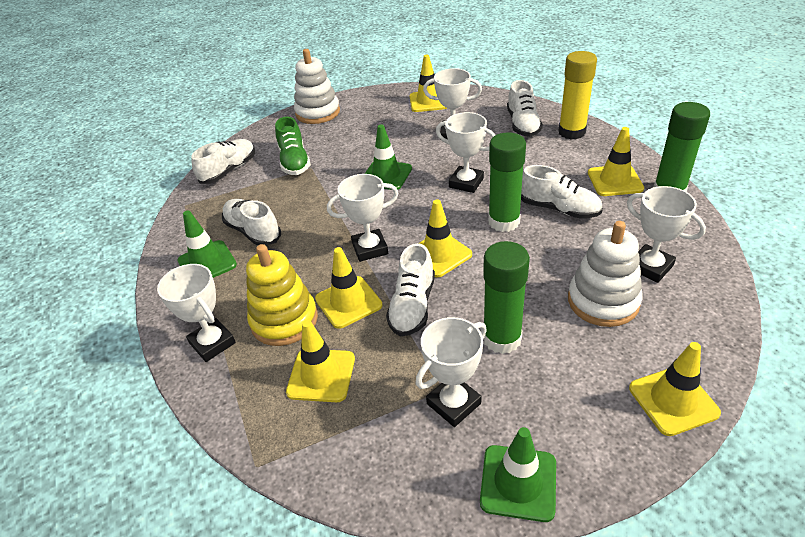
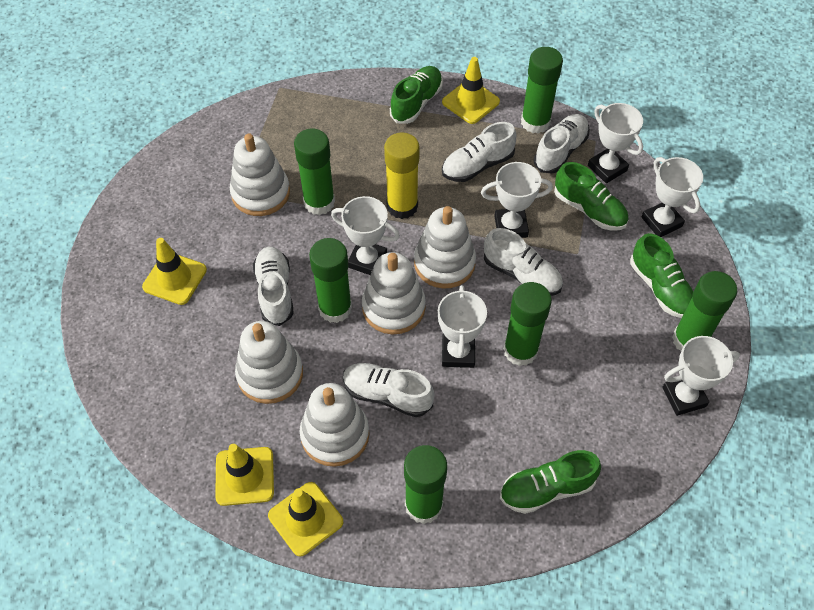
green glue stick: [483,241,530,354] [488,132,526,232] [654,102,710,192] = 3 -> [294,128,335,215] [309,238,352,323] [404,445,447,524] [504,282,552,366] [521,47,563,134] [672,271,737,351] = 6
green shoe: [275,117,311,175] = 1 -> [390,66,443,124] [500,450,601,514] [554,162,628,230] [630,233,693,318] = 4
green traffic cone: [177,210,237,278] [365,124,412,190] [480,427,556,522] = 3 -> none = 0
white stacking toy: [294,49,340,124] [568,221,643,327] = 2 -> [230,133,290,216] [235,321,303,404] [300,383,369,467] [362,252,426,334] [414,206,476,289] = 5
yellow stacking toy: [246,244,318,346] = 1 -> none = 0
yellow traffic cone: [286,320,355,402] [315,247,382,329] [410,55,447,112] [419,200,472,277] [588,127,644,196] [629,342,721,436] = 6 -> [142,238,207,305] [215,444,274,506] [268,482,343,557] [442,57,500,124] = 4

